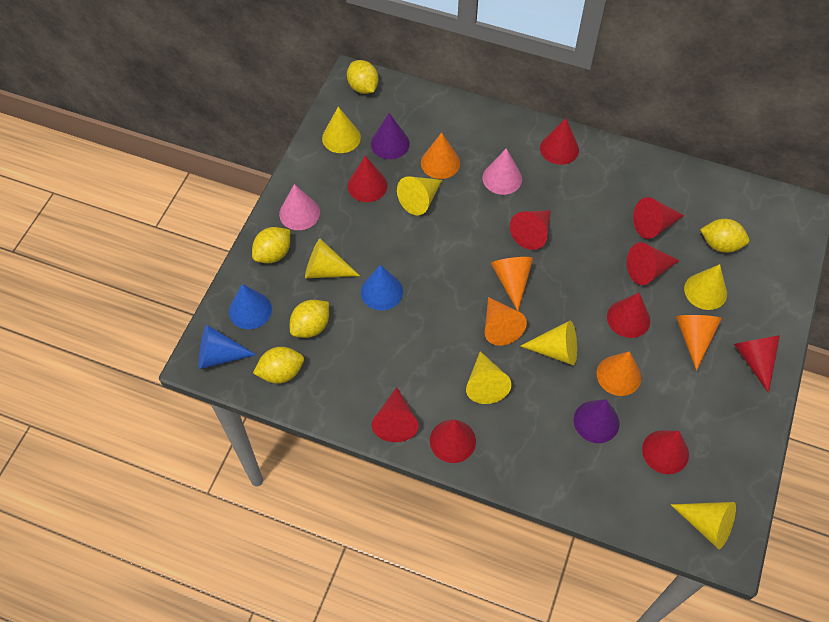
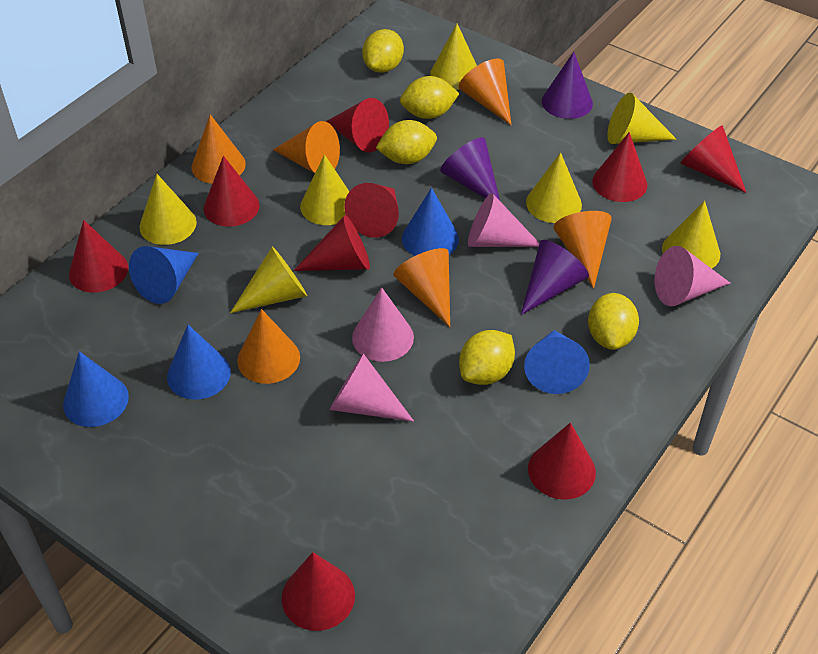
blue cone: [199,325,256,369] [229,284,272,329] [361,265,403,310] = 3 -> [63,351,129,427] [129,246,199,304] [167,325,231,400] [402,188,459,256] [524,330,590,394] = 5
orange cone: [421,132,460,179] [485,297,527,346] [491,257,533,311] [597,351,641,396] [676,315,722,371] = 5 -> [192,114,246,184] [237,309,300,384] [273,121,340,173] [393,248,450,327] [459,58,511,125] [553,211,612,289] = 6
pink cone: [279,184,320,230] [482,148,522,195] = 2 -> [330,353,414,422] [352,287,414,362] [468,193,540,247] [655,246,730,306] = 4
purple cone: [371,113,410,159] [574,399,620,443] = 2 -> [440,137,500,201] [521,240,589,315] [542,52,593,119] = 3
red cone: [348,156,387,202] [372,387,418,442] [430,419,476,463] [510,210,551,250] [540,118,579,165] [607,293,650,338] [627,242,679,285] [633,197,684,239] [642,430,689,474] [734,335,780,393] = 10 -> [69,220,128,293] [203,156,259,227] [282,552,355,631] [294,215,370,271] [326,98,389,153] [344,183,399,238] [528,423,596,500] [592,132,647,202] [680,125,747,193] = 9

